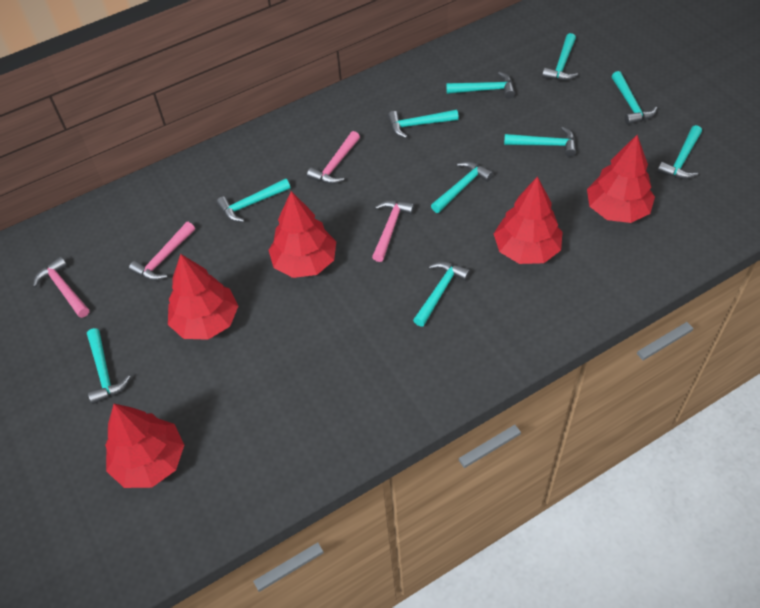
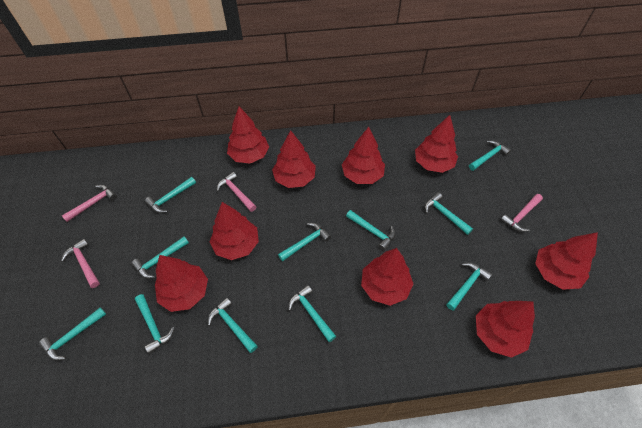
red tree: [105,404,184,488] [168,254,238,340] [269,191,336,278] [494,176,563,264] [587,135,655,223] = 5 -> [155,255,208,312] [210,202,259,260] [227,107,269,163] [272,130,316,188] [342,127,385,184] [361,248,413,306] [415,115,458,173] [476,301,535,358] [535,232,598,290] = 9
turquoise hammer: [87,328,130,404] [216,178,291,222] [388,109,459,138] [413,262,470,327] [431,161,493,213] [446,72,515,98] [504,127,576,157] [542,33,578,81] [611,71,657,125] [657,125,702,179] = 10 -> [39,307,106,361] [131,237,189,278] [135,294,175,354] [145,177,196,213] [208,297,258,353] [278,223,331,261] [288,285,336,342] [346,210,395,251] [425,192,473,235] [446,262,492,311] [469,140,511,171] = 11

